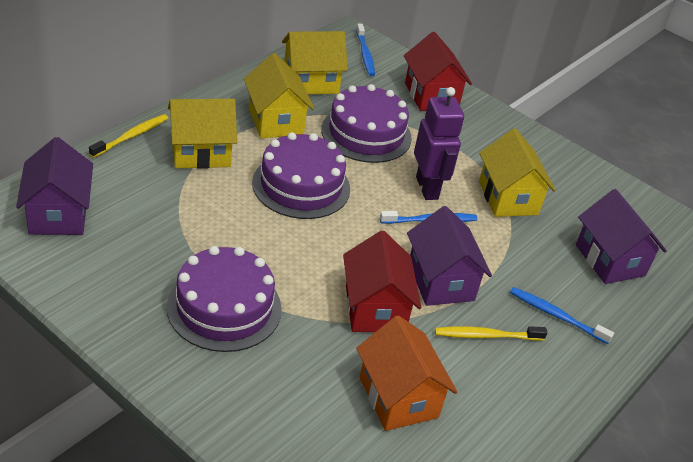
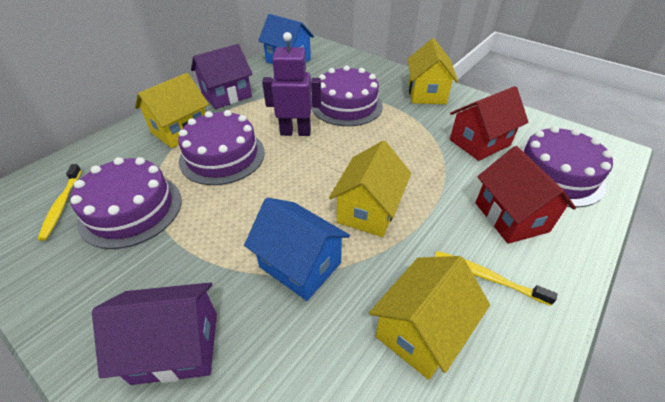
blue house: none = 0 -> [244,198,350,301] [258,14,314,64] = 2
blue toothbrush: [356,24,375,76] [380,211,477,224] [510,287,614,344] = 3 -> none = 0
orange house: [356,315,457,431] = 1 -> none = 0
purple cake: [167,246,282,352] [252,132,350,219] [321,84,412,163] = 3 -> [70,157,182,249] [178,110,265,185] [311,66,383,126] [522,126,613,207] = 4
purple house: [16,137,93,235] [407,206,492,306] [576,189,667,284] = 3 -> [92,282,217,385] [191,44,253,109] = 2

